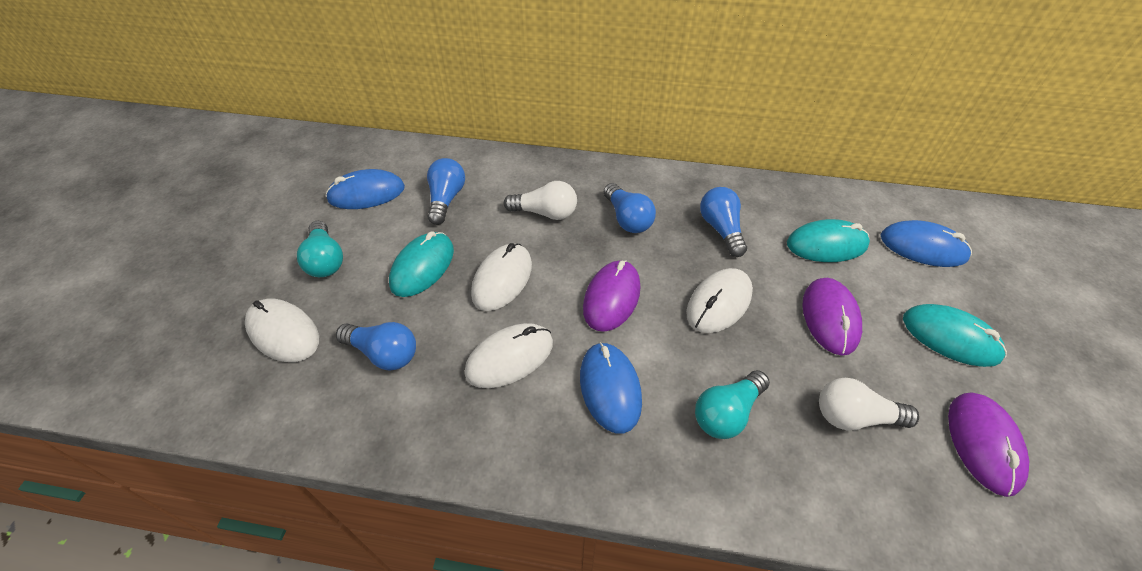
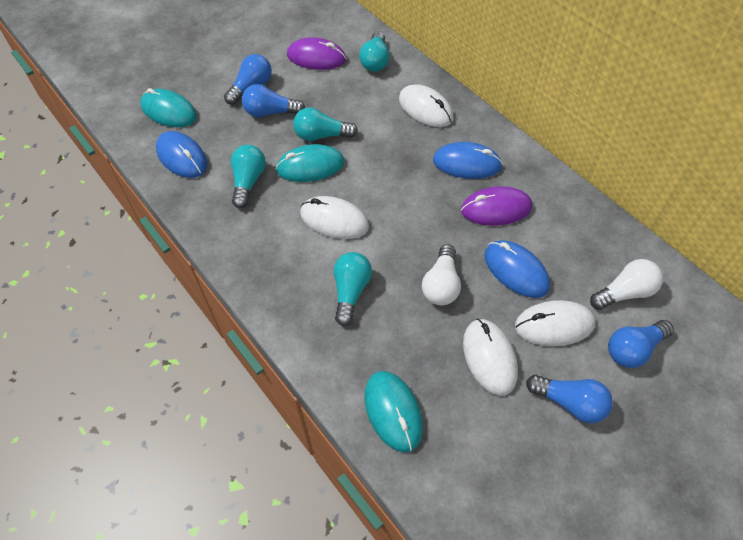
purple mouse: [583,260,640,332] [802,278,862,356] [948,392,1029,497] = 3 -> [287,37,346,70] [461,186,532,226] = 2
turquoise light bulb: [297,221,343,277] [695,370,770,439] = 2 -> [231,145,266,208] [293,107,358,141] [334,252,372,326] [359,31,390,72] = 4

